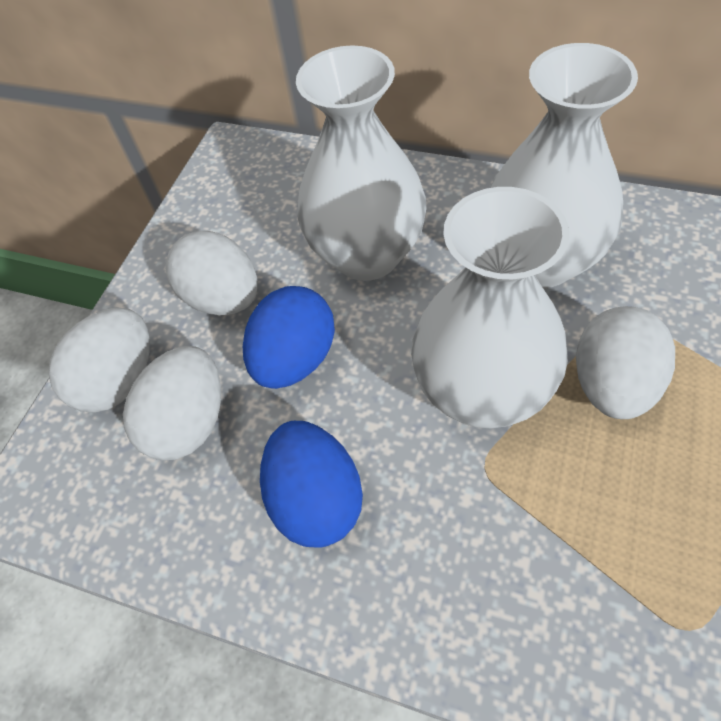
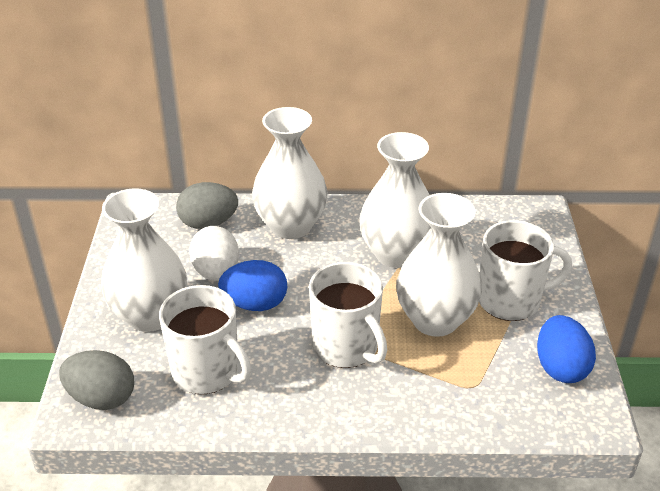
grey egg: none = 0 -> [59,350,134,410] [176,182,238,229] = 2
white egg: [48,307,150,413] [123,346,221,461] [165,231,258,315] [576,306,675,419] = 4 -> [189,226,239,281] = 1
white mug: none = 0 -> [159,285,251,394] [309,262,387,368] [479,220,572,321] = 3
white vase: [296,45,426,281] [411,187,570,428] [490,43,638,288] = 3 -> [101,188,187,332] [252,107,328,239] [359,132,431,268] [396,193,482,337] = 4

